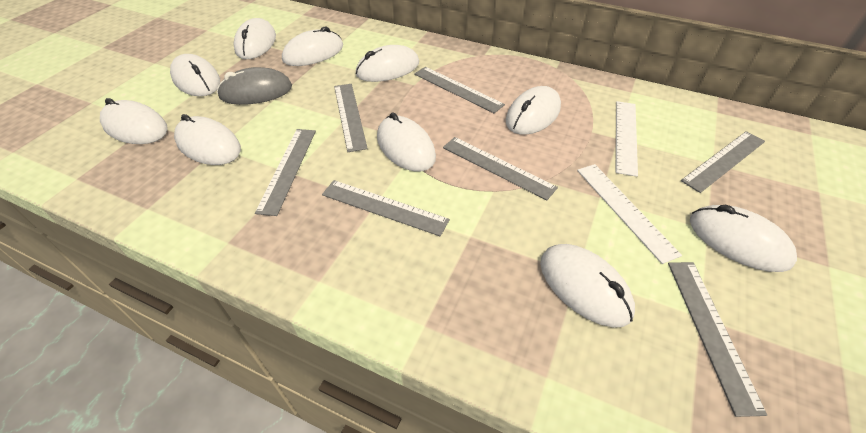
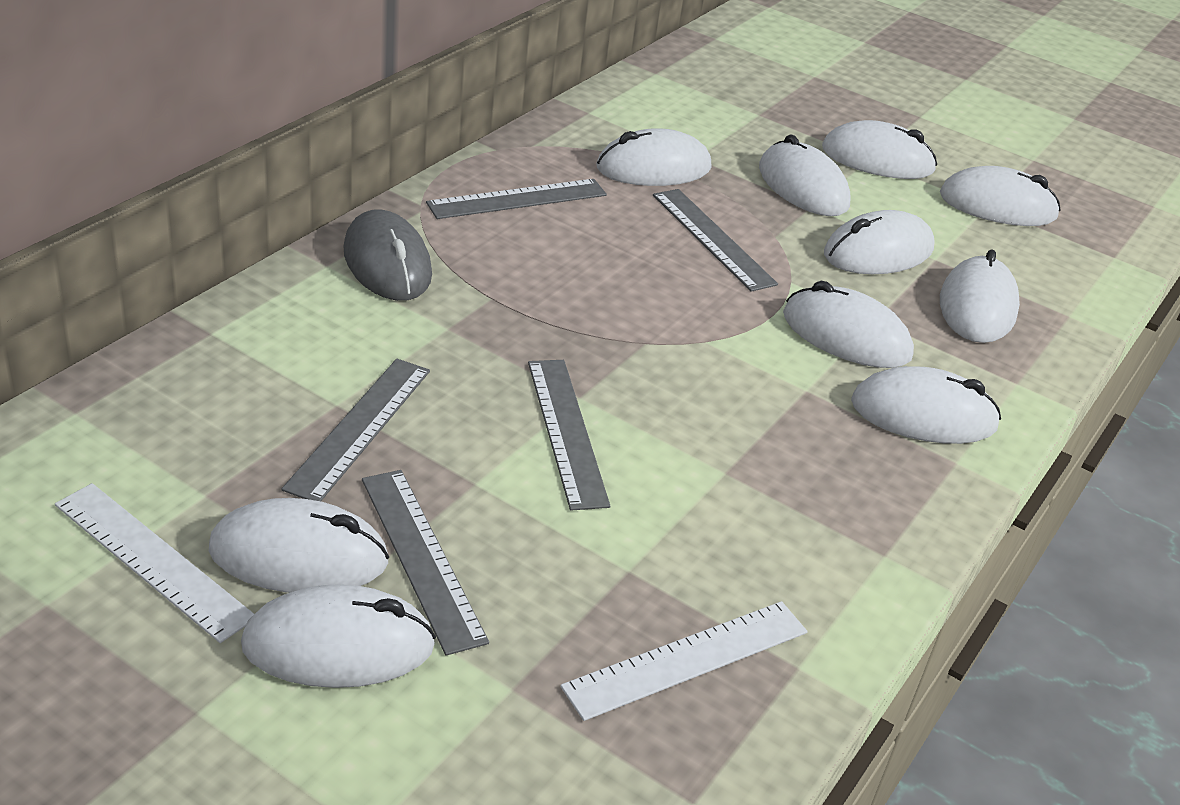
grey ruler: [255,129,316,216] [322,180,450,236] [334,84,368,152] [414,67,505,113] [443,137,558,200] [668,262,767,417] [681,131,765,193] = 7 -> [281,359,430,501] [362,470,489,656] [426,179,607,219] [528,360,610,510] [653,189,778,292] = 5

